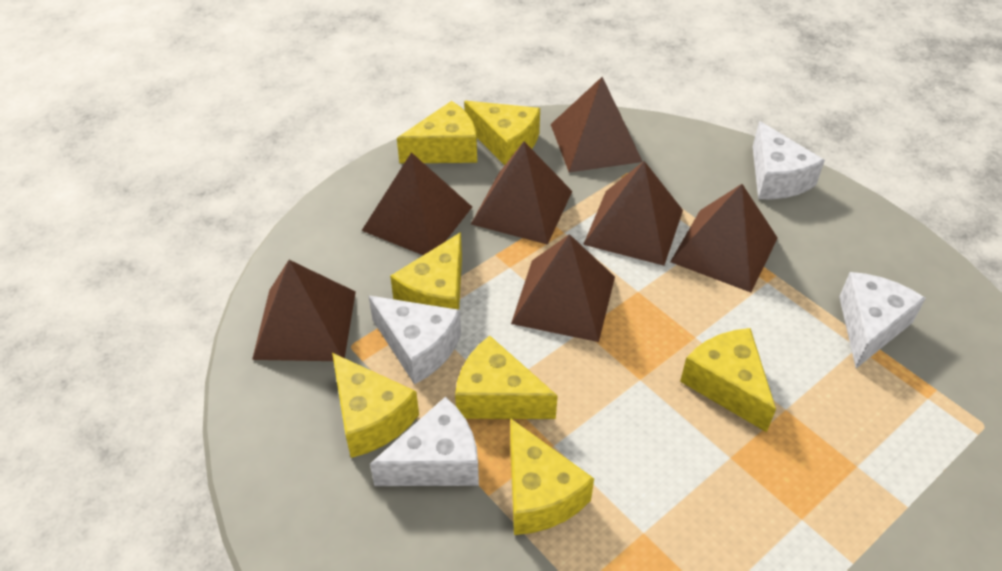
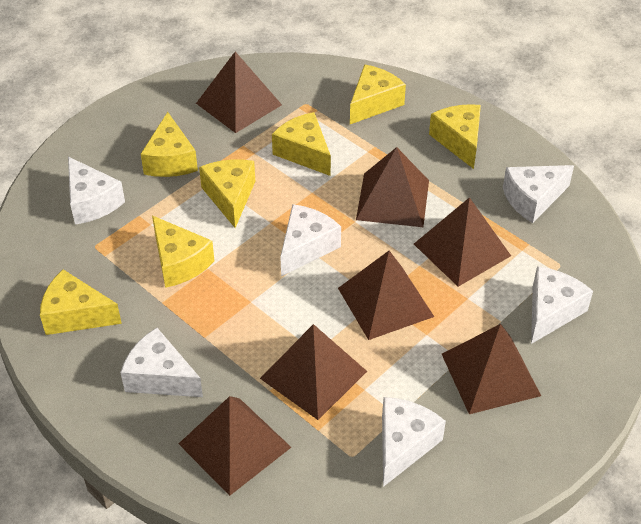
white cheese: [369,296,461,385] [370,397,479,486] [753,121,825,199] [839,272,926,368] = 4 -> [68,157,125,225] [120,328,203,397] [280,204,341,277] [382,397,446,487] [503,165,574,223] [531,266,593,344] = 6

